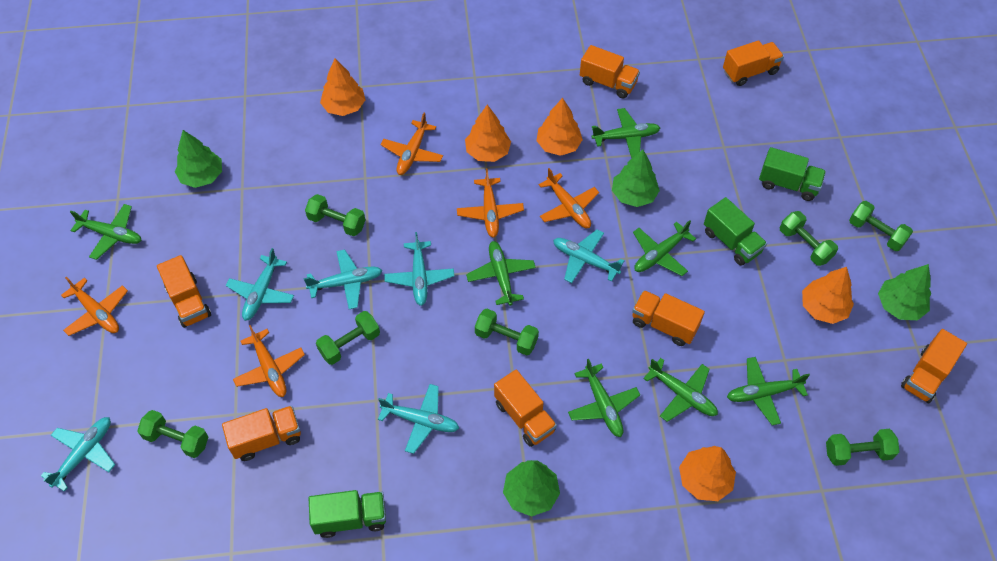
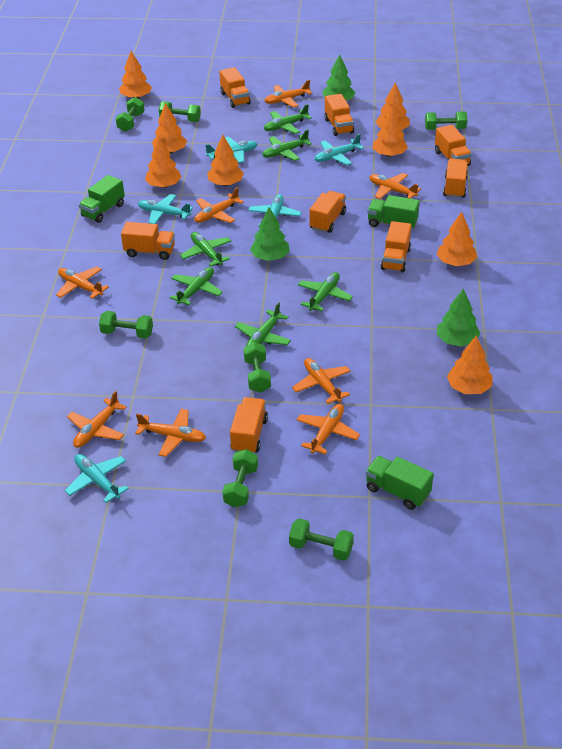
green plane: [70,204,142,260] [466,241,536,306] [568,359,640,437] [592,108,660,158] [633,220,696,276] [643,358,718,422] [727,357,810,425] = 7 -> [170,267,223,305] [180,232,231,266] [235,302,291,346] [262,130,312,161] [264,104,312,134] [298,272,353,311] = 6
green tree: [175,130,222,188] [503,460,560,516] [612,149,660,207] [878,264,931,320] = 4 -> [250,207,290,261] [322,54,356,100] [437,288,481,347] = 3
orange plane: [61,277,128,336] [233,325,305,397] [380,113,443,175] [457,168,524,238] [539,168,599,228] = 5 -> [56,266,109,299] [67,391,127,448] [135,409,206,457] [194,187,244,223] [265,80,312,108] [292,358,351,404] [297,404,360,455] [369,173,421,199] = 8
orange tree: [320,59,365,116] [465,105,511,162] [536,98,583,156] [679,446,736,501] [802,267,854,324] = 5 -> [119,51,152,99] [145,137,182,188] [152,103,187,153] [207,135,244,186] [372,106,408,157] [375,82,410,130] [436,212,477,266] [447,336,493,394] = 8
orange truck: [157,255,211,328] [222,406,301,461] [494,369,557,447] [580,45,640,98] [632,290,705,346] [723,40,784,86] [901,329,967,403] = 7 -> [121,222,175,260] [219,67,251,108] [230,397,268,453] [309,191,346,233] [324,94,354,136] [381,221,411,273] [435,125,472,166] [443,158,468,198] = 8
turquoise plane: [41,417,115,492] [225,248,294,321] [303,249,382,309] [378,384,459,454] [384,232,454,306] [553,229,624,283] = 6 -> [65,454,129,503] [138,194,193,224] [205,137,257,163] [248,194,302,226] [314,134,364,165] = 5

